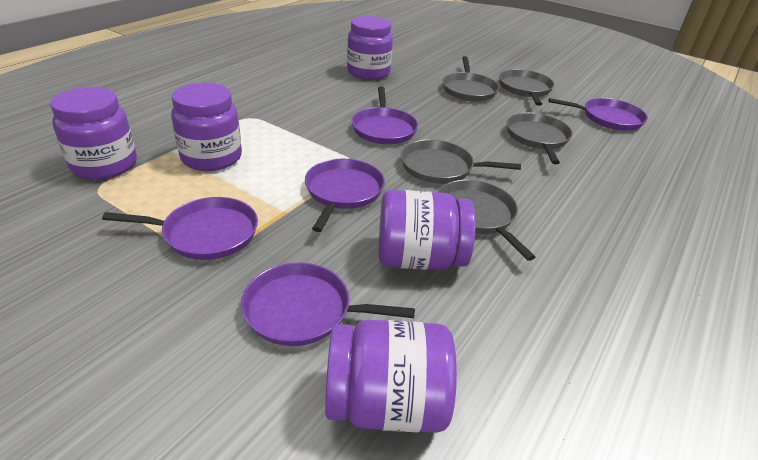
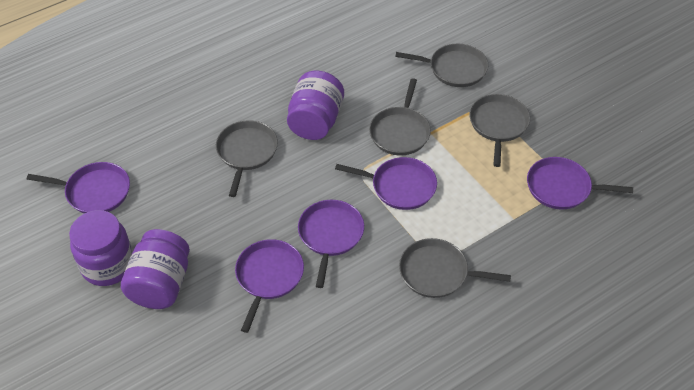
purple jar: [50,87,137,180] [171,83,242,171] [325,320,457,433] [347,16,393,80] [379,190,476,270] = 5 -> [69,210,133,286] [121,229,190,309] [287,71,344,140] = 3

